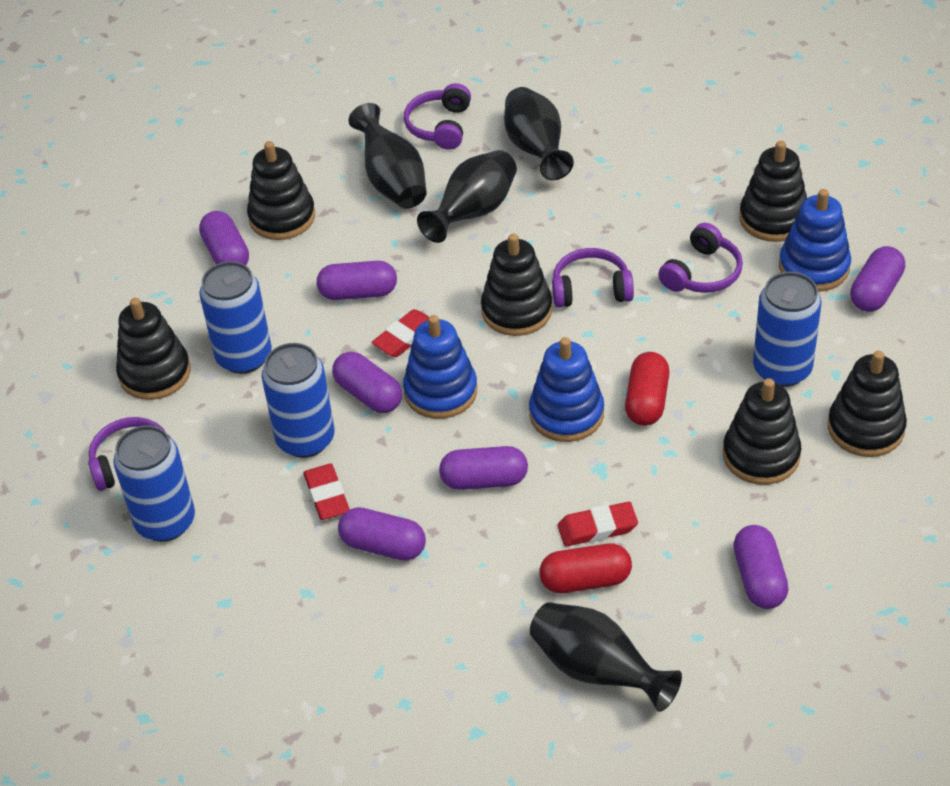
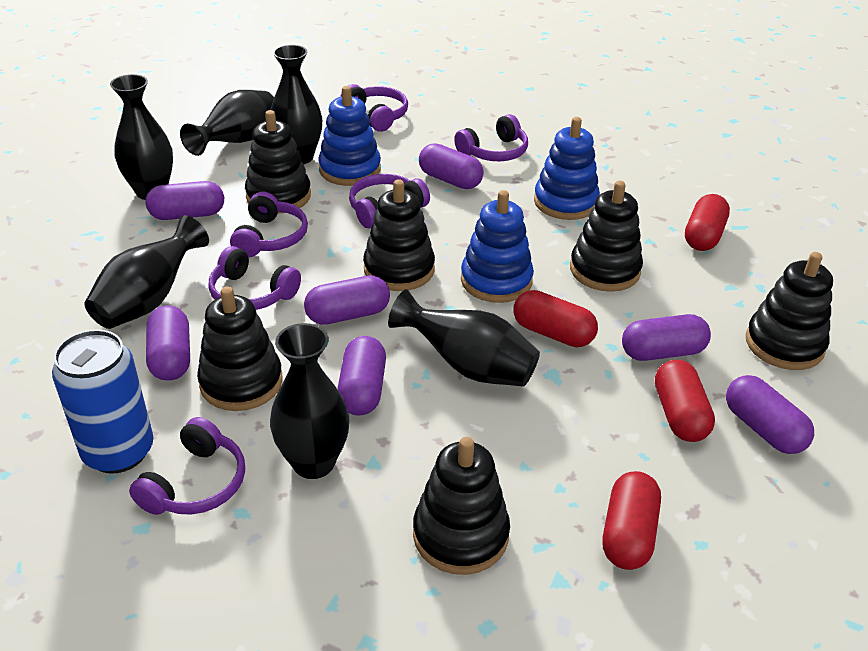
black vase: [349,103,427,209] [417,150,517,243] [504,87,574,180] [530,602,682,712] = 4 -> [84,215,209,329] [110,74,173,200] [180,90,274,156] [270,45,322,164] [270,323,349,479] [388,289,540,387] = 6
blue can: [113,425,195,542] [199,261,272,374] [261,343,335,458] [753,272,822,387] = 4 -> [52,329,153,474] = 1
purple headphones: [88,417,171,491] [404,83,471,150] [552,248,634,308] [658,223,743,293] = 4 -> [129,417,245,515] [209,246,301,310] [230,192,308,257] [341,84,408,132] [349,174,430,228] [454,114,528,161] = 6
red capsule: [539,543,632,593] [625,352,670,426] = 2 -> [514,290,598,347] [603,471,661,570] [655,360,715,442] [685,194,730,251] = 4
red eraser: [303,464,349,520] [372,309,429,357] [558,502,638,547] = 3 -> none = 0

